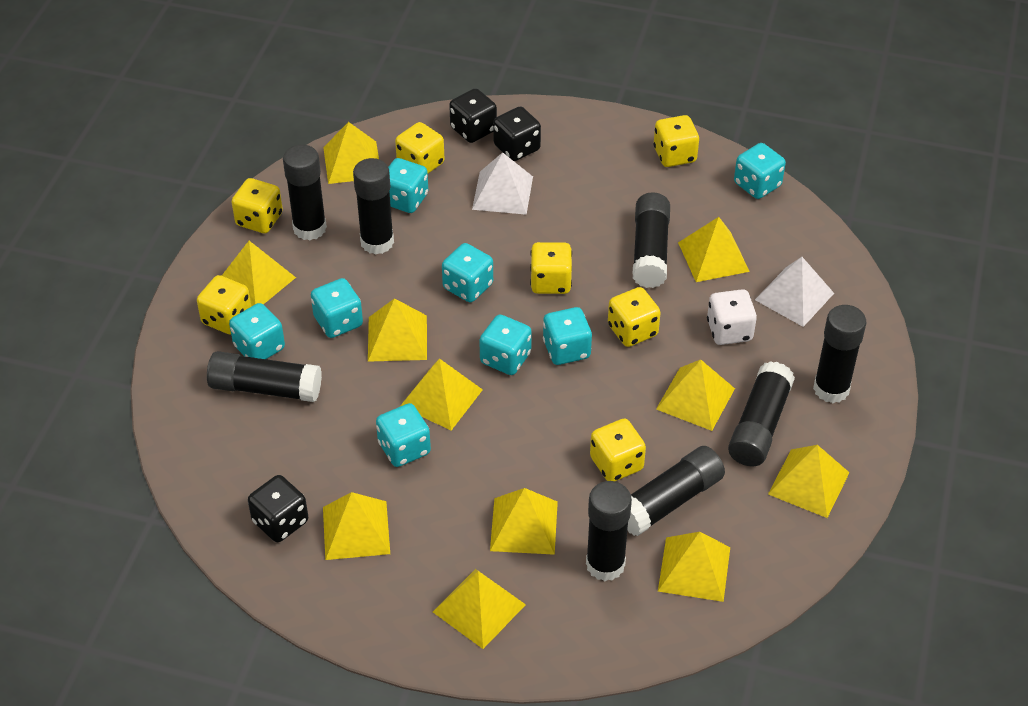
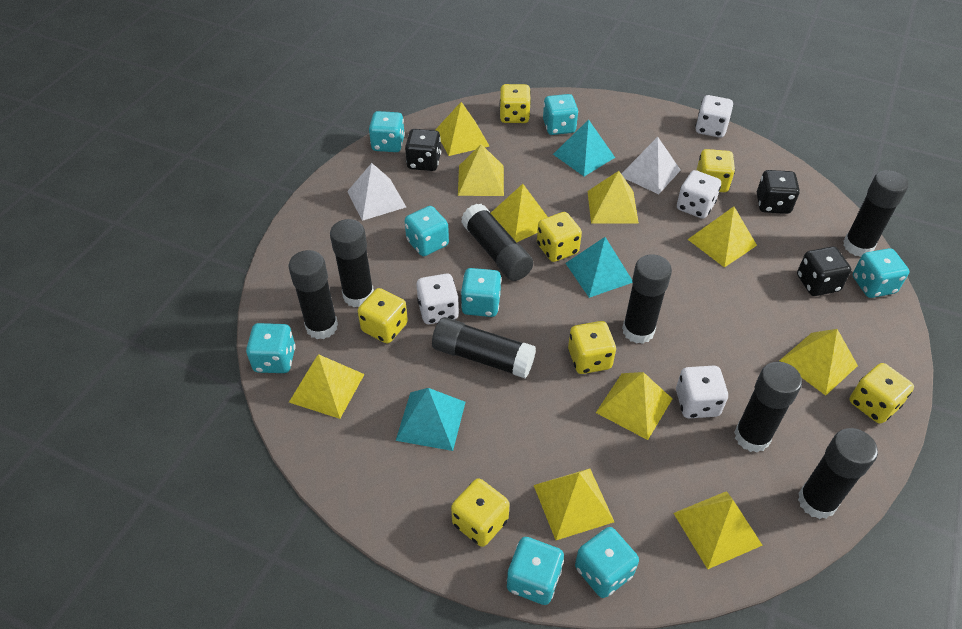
turquoise pyramid: none = 0 -> [396,388,465,451] [553,119,615,176] [566,237,632,298] = 3
white dice: [707,289,757,345] = 1 -> [417,274,459,324] [676,366,728,418] [677,170,721,219] [695,95,733,138] = 4
yellow pyramid: [222,241,296,306] [323,122,379,184] [323,492,390,560] [368,298,427,362] [400,358,483,430] [433,569,526,649] [490,488,558,555] [656,359,735,431] [658,532,730,602] [678,217,750,282] [768,445,850,518] = 11 -> [289,354,365,419] [435,102,489,156] [458,144,504,196] [491,184,548,242] [534,469,614,540] [588,171,639,224] [596,372,672,440] [673,491,763,569] [687,206,757,268] [779,329,858,396] = 10

